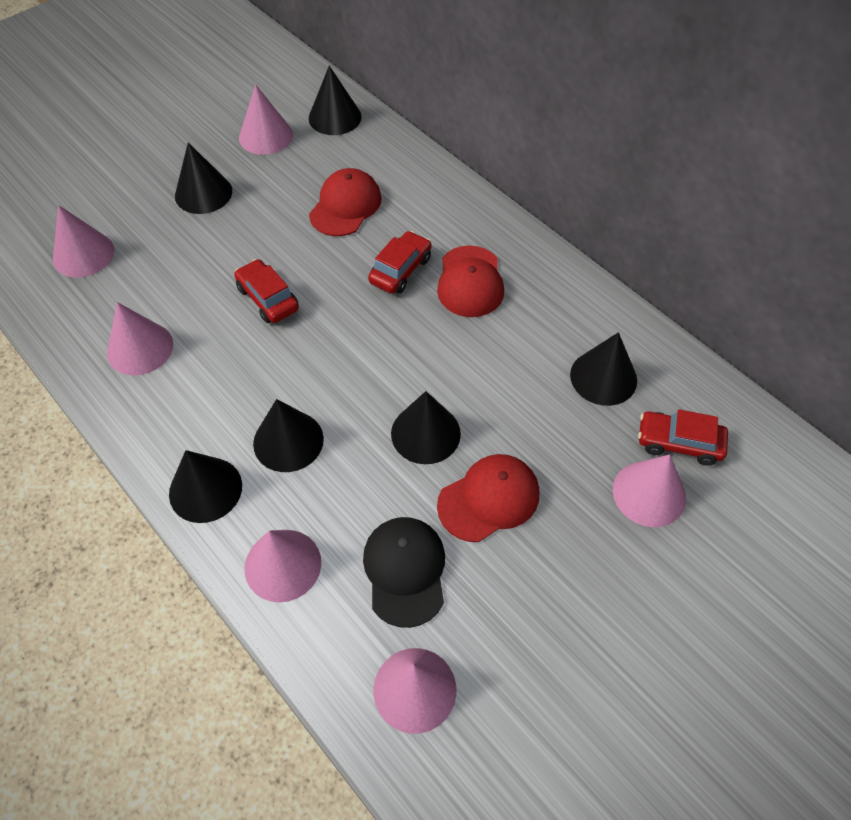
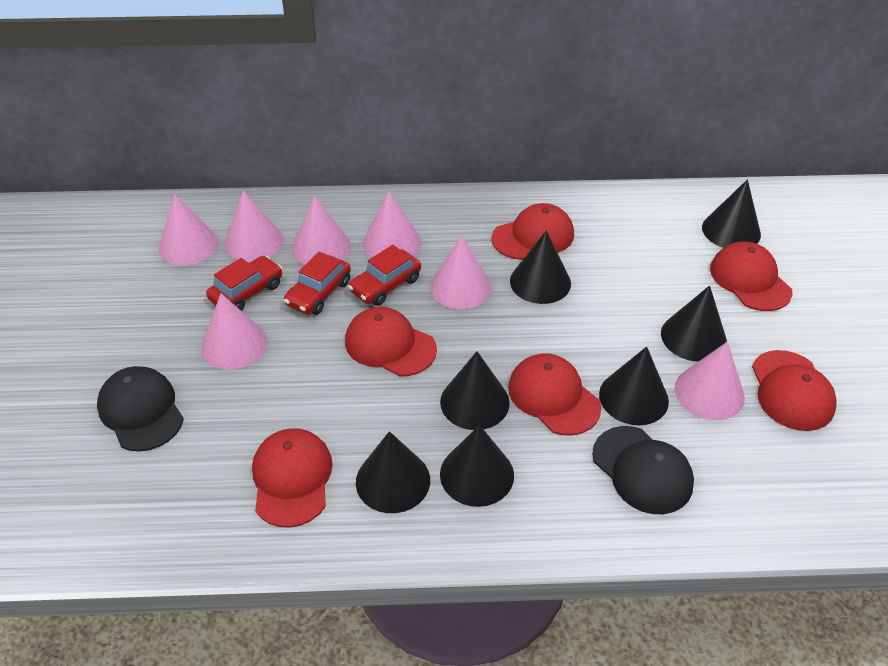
black cap: [363,517,445,628] = 1 -> [97,366,184,452] [592,426,694,514] = 2
black cone: [169,450,242,523] [175,143,232,214] [253,399,324,472] [309,66,362,135] [391,391,461,464] [570,332,637,406] = 6 -> [356,431,430,513] [440,351,510,430] [440,425,514,507] [510,231,571,304] [599,346,669,425] [661,285,727,362] [702,180,761,248] = 7
pink cone: [53,205,115,278] [107,302,173,375] [239,84,293,155] [245,530,321,602] [374,648,457,734] [613,454,686,527] = 6 -> [159,194,219,266] [201,293,267,370] [225,190,283,262] [292,195,351,265] [363,191,421,257] [430,236,491,309] [675,341,745,420] = 7
red cap: [309,168,382,236] [437,245,504,317] [437,454,539,542] = 3 -> [252,428,333,528] [345,306,437,377] [492,203,574,260] [508,353,601,435] [710,241,792,311] [752,350,837,431] = 6

